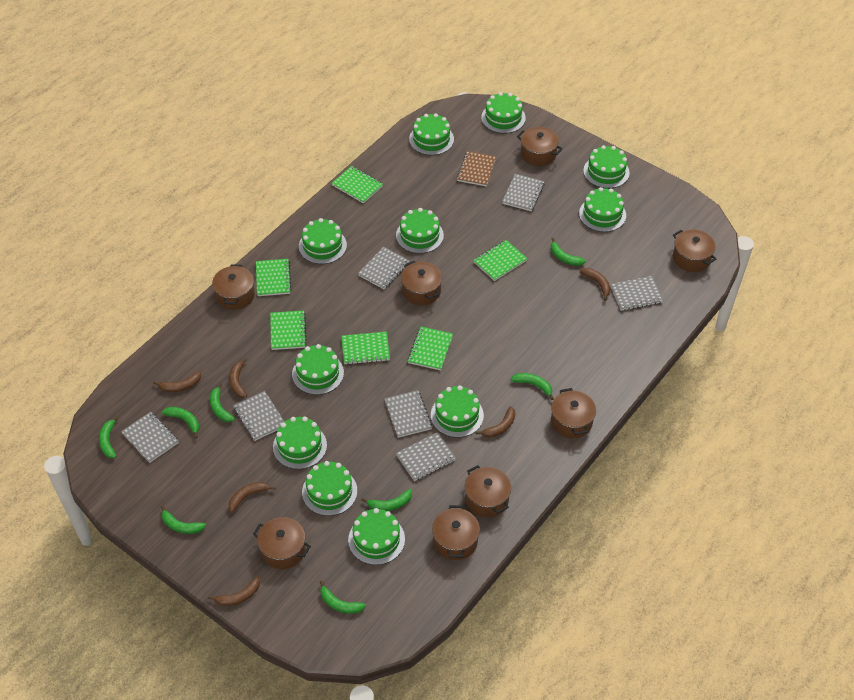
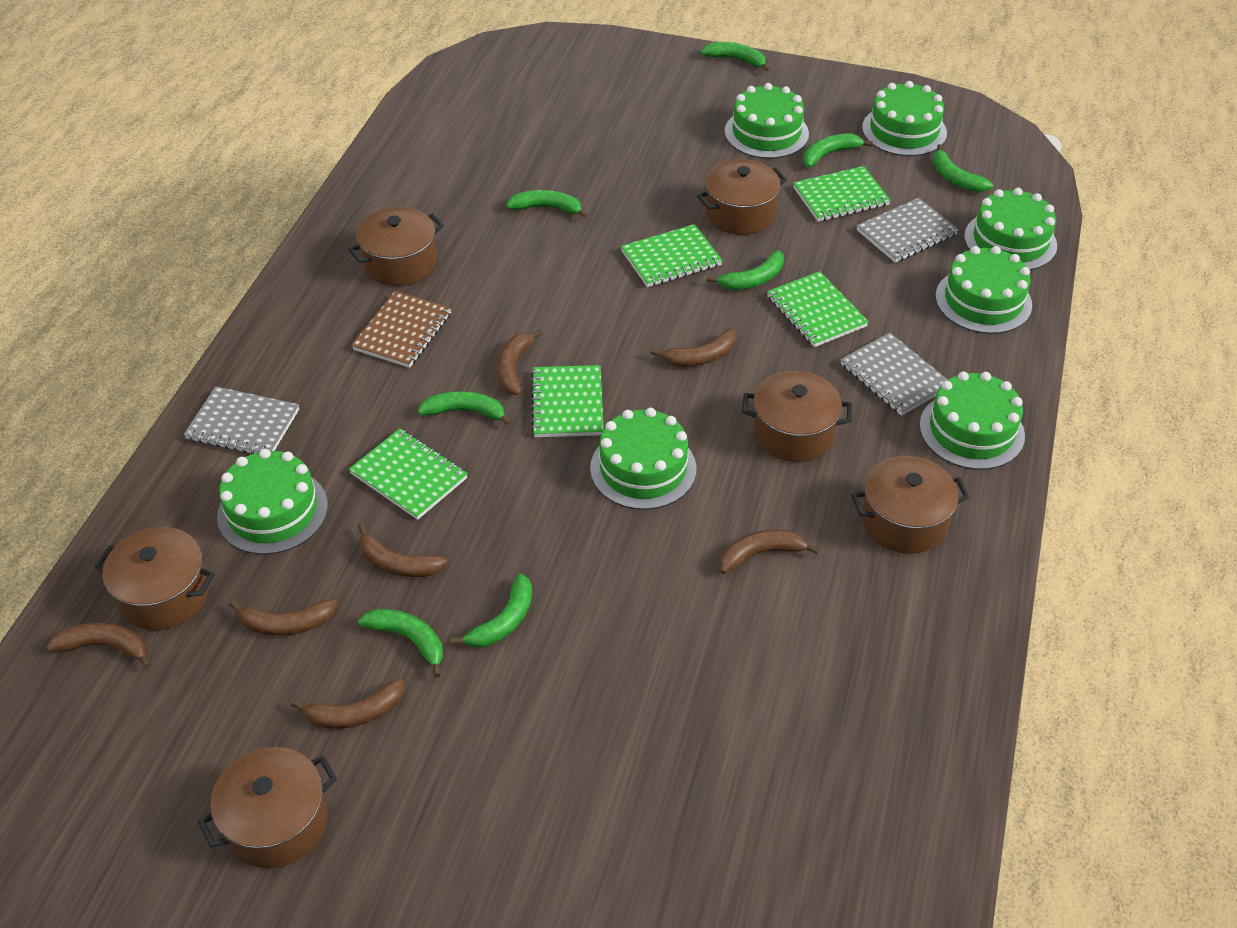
brown banana: [153,372,201,392] [208,576,260,606] [229,358,247,398] [229,482,276,512] [476,406,515,438] [579,268,611,301] = 6 -> [47,623,151,669] [229,599,337,636] [291,678,404,729] [358,524,448,577] [497,330,543,395] [651,328,737,367] [719,530,819,574] = 7
brown pot: [212,264,255,310] [253,517,311,569] [401,261,442,305] [432,505,480,560] [464,465,511,517] [517,127,563,166] [551,388,596,439] [673,229,716,272] = 8 -> [94,527,215,630] [198,747,337,868] [348,207,444,286] [697,159,787,235] [742,371,852,462] [851,456,969,554] = 6
green cake: [273,417,327,469] [292,344,344,395] [299,218,347,264] [302,461,357,516] [348,508,405,565] [396,208,444,254] [409,113,454,155] [431,385,484,438] [481,92,526,133] [579,187,626,232] [583,145,630,188] = 11 -> [217,449,328,555] [590,408,696,510] [725,83,809,159] [862,81,947,156] [919,372,1025,470] [935,246,1032,334] [964,188,1057,270] = 7
green notebook: [256,259,292,296] [270,310,307,350] [332,166,383,204] [341,332,390,364] [408,327,453,371] [473,240,528,281] = 6 -> [349,428,468,520] [531,365,604,437] [621,224,723,287] [767,271,869,347] [793,166,891,222] = 5
grey notebook: [121,412,179,463] [233,391,285,441] [358,247,410,289] [384,390,432,438] [396,432,456,481] [502,174,545,211] [610,276,663,311] = 7 -> [184,386,299,454] [841,332,948,416] [857,198,959,263] = 3

